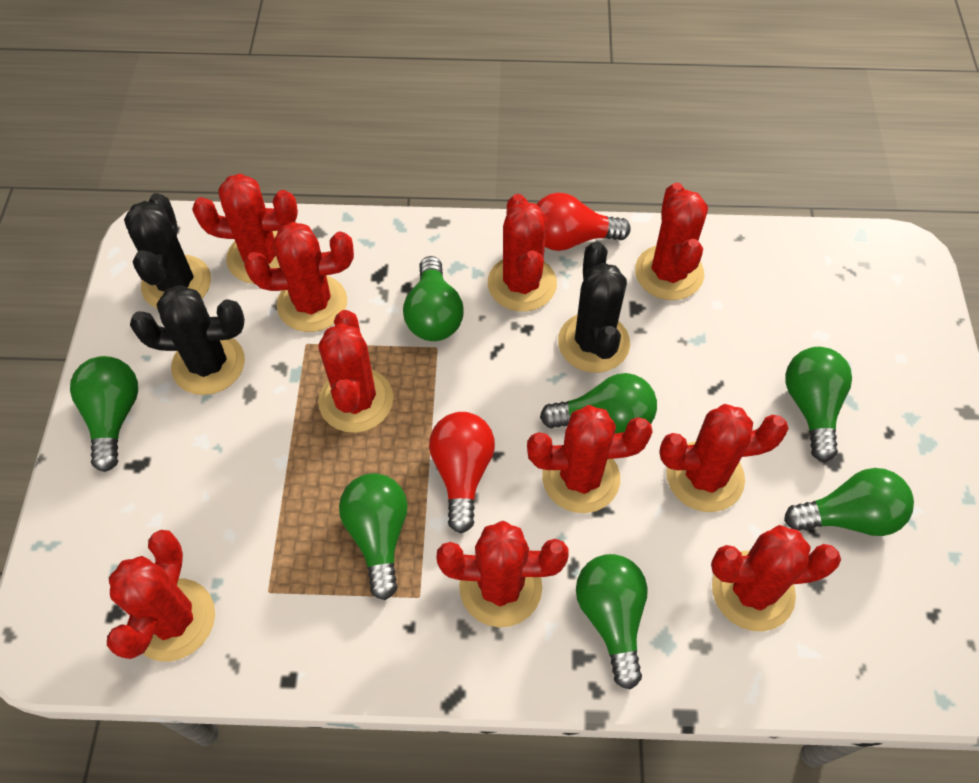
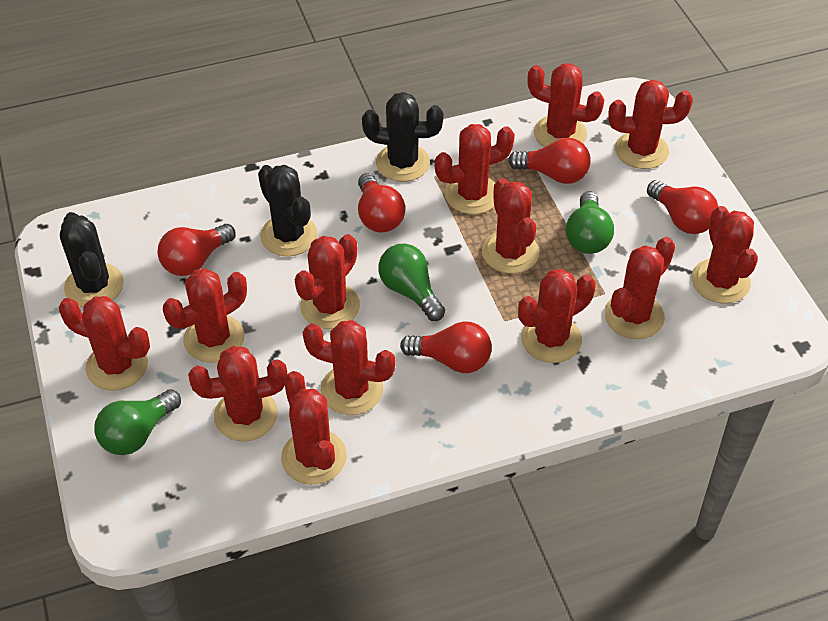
green light bulb: [70,356,138,472] [339,473,408,600] [403,256,464,341] [540,373,657,433] [576,554,648,689] [784,468,914,536] [785,347,852,462] = 7 -> [94,389,181,455] [379,244,445,321] [566,191,614,254] = 3
red cactus: [107,530,215,661] [192,174,298,284] [245,222,354,332] [318,310,393,433] [436,521,568,627] [488,194,557,312] [527,405,652,513] [635,183,708,300] [659,404,789,512] [711,525,841,631] = 10 -> [59,296,150,391] [163,268,247,363] [188,346,287,442] [281,371,346,485] [295,234,360,329] [303,320,396,415] [435,124,515,214] [482,178,539,274] [518,269,596,363] [527,63,604,147] [604,237,676,339] [608,80,693,169] [691,206,758,304] = 13
red light bulb: [429,412,495,533] [536,193,631,251] = 2 -> [158,224,235,276] [358,173,405,233] [400,321,492,373] [508,138,591,184] [647,180,718,234] = 5

